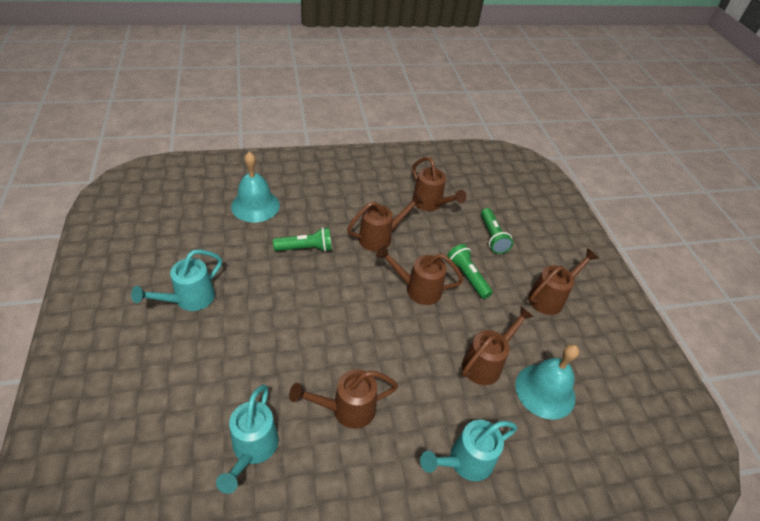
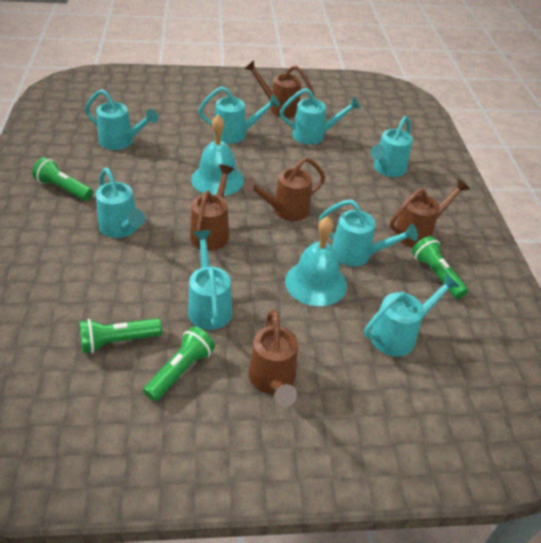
brown watering can: [289,369,398,429] [347,193,423,251] [376,245,464,305] [412,157,467,211] [462,307,534,385] [529,248,598,315] = 6 -> [190,165,234,250] [243,157,325,221] [245,60,315,118] [248,310,298,407] [390,178,470,248] = 5
green flashlight: [273,227,332,252] [447,244,493,299] [481,208,513,254] = 3 -> [32,157,93,201] [79,318,162,353] [143,326,215,401] [412,236,468,299] = 4
turquoise watering can: [131,250,222,311] [216,385,279,494] [420,420,517,481] = 3 -> [85,89,158,150] [96,168,145,238] [188,230,232,330] [198,86,280,143] [280,88,361,144] [319,199,418,266] [364,273,460,356] [370,116,413,177] = 8

